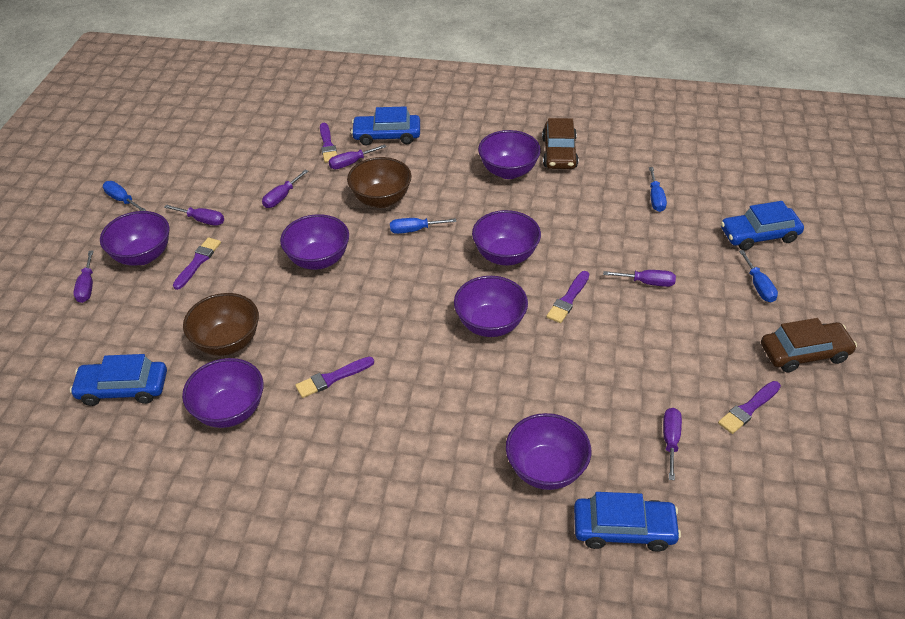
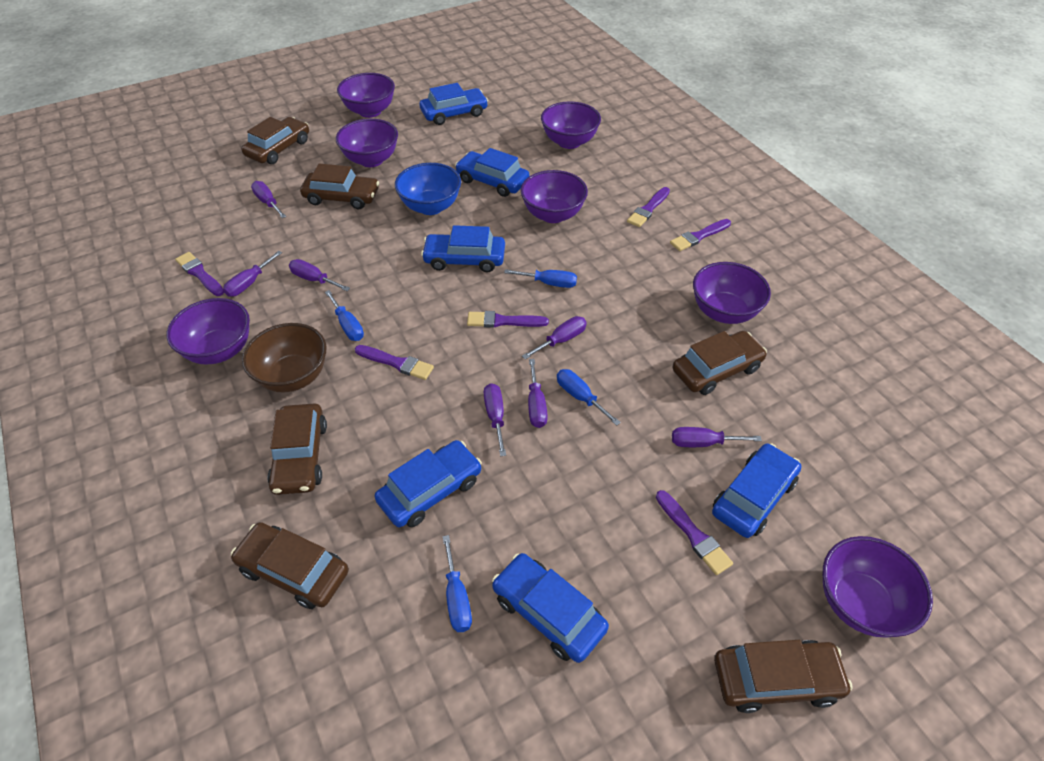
blue bowl: none = 0 -> [395,163,461,215] = 1
blue car: [70,354,167,406] [351,107,420,146] [574,492,681,552] [721,201,804,250] = 4 -> [375,440,482,527] [419,83,488,125] [421,225,505,272] [455,148,530,197] [492,553,609,663] [712,443,801,538] = 6
brown bowl: [183,293,259,356] [347,157,412,208] = 2 -> [242,323,327,392] = 1
brown car: [542,118,579,169] [761,318,857,372] = 2 -> [231,522,349,609] [241,117,309,164] [267,403,327,495] [300,164,379,209] [673,331,767,395] [714,640,853,713] = 6
purple brush: [173,237,221,290] [295,357,374,398] [320,123,337,163] [546,271,589,323] [718,381,781,434] = 5 -> [175,252,224,296] [355,345,434,380] [467,311,549,328] [627,187,670,227] [656,490,733,575] [670,219,731,251] = 6
purple screwdriver: [73,250,93,303] [164,205,224,226] [262,169,308,208] [329,144,387,169] [603,270,676,287] [663,408,682,480] = 6 -> [223,251,282,297] [251,181,286,218] [289,259,350,291] [484,383,506,456] [522,316,587,359] [528,359,548,428] [672,427,762,447] = 7

